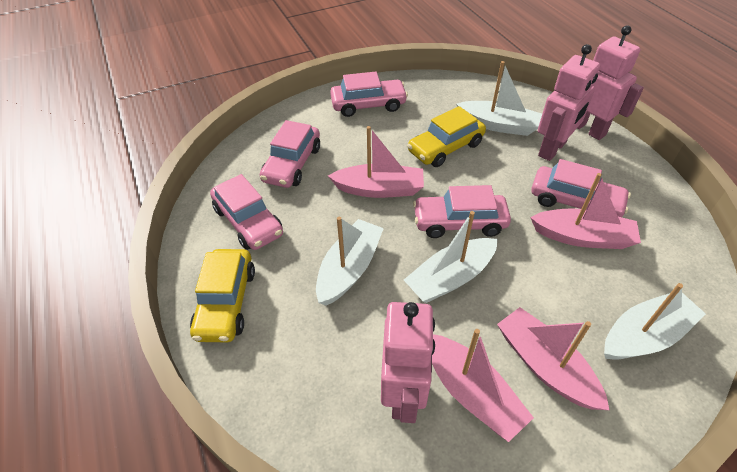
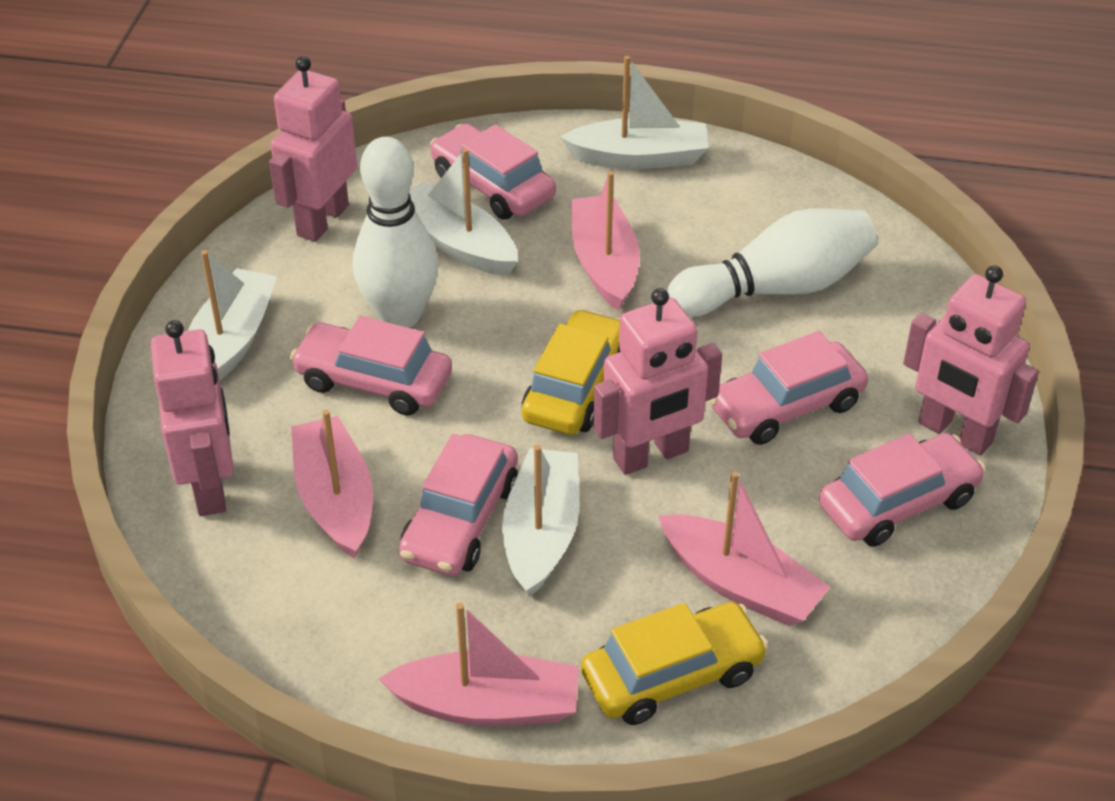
pink robot: [381,302,435,423] [538,44,600,161] [577,25,644,140] = 3 -> [151,320,234,516] [269,56,357,242] [593,288,722,475] [903,265,1039,456] = 4
white bowling pin: none = 0 -> [353,137,439,328] [667,209,877,316] = 2

